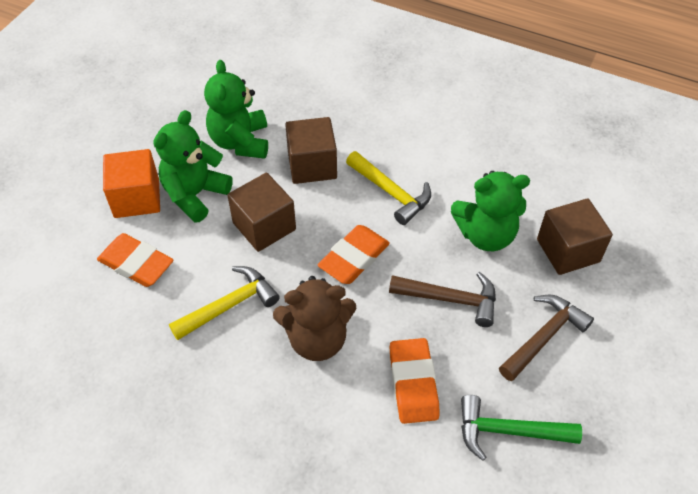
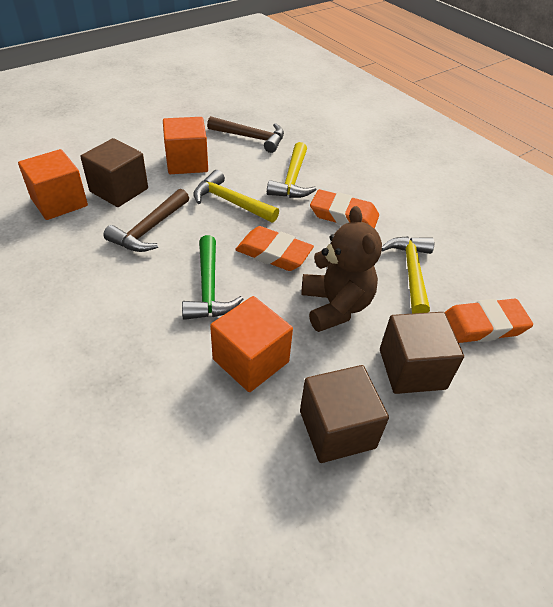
green teddy bear: [153,110,233,223] [204,60,268,159] [451,171,530,251] = 3 -> none = 0
orange cube: [103,149,160,218] = 1 -> [18,149,88,220] [163,117,208,174] [210,296,293,392] = 3
yellow hammer: [169,266,280,340] [346,151,431,225] = 2 -> [193,170,279,223] [267,142,317,198] [382,236,434,313] = 3

